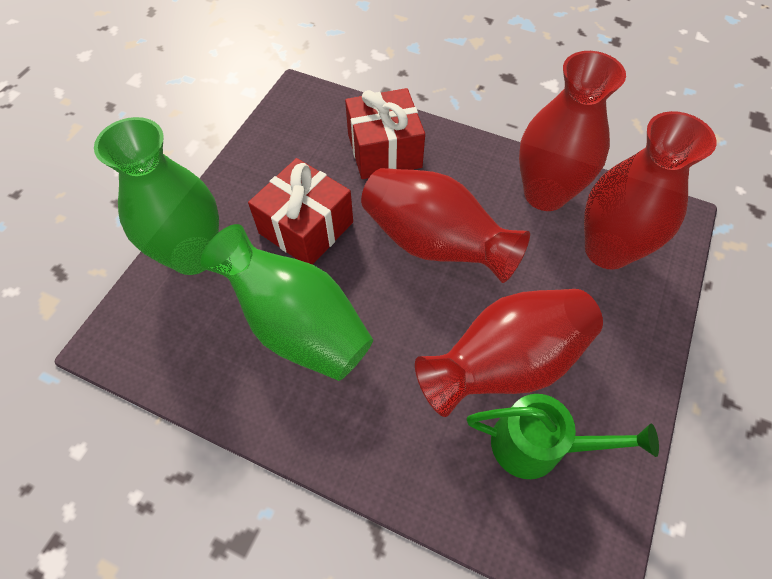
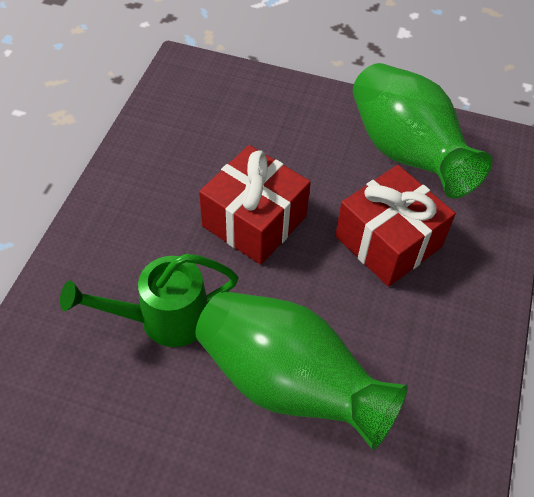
red vase: [361,168,530,283] [415,289,603,417] [519,51,626,211] [584,111,717,270] = 4 -> none = 0

